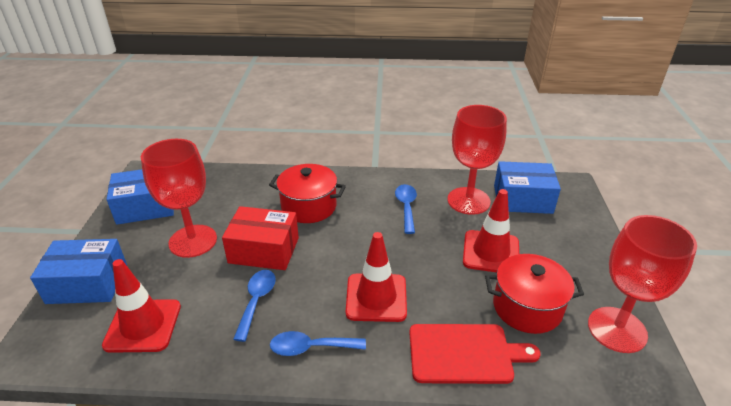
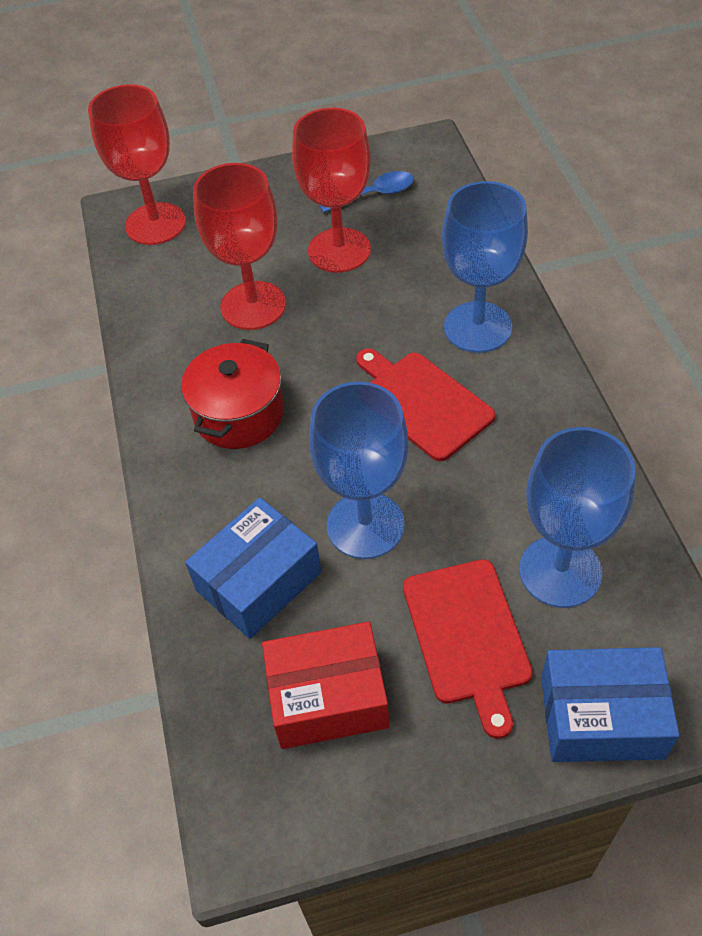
blue box: [30,239,127,304] [106,169,174,225] [494,161,561,214] = 3 -> [185,497,322,639] [541,647,680,762] = 2
blue goblet: none = 0 -> [309,381,409,559] [442,181,528,353] [519,427,636,608] = 3
blue spoon: [233,270,276,342] [270,331,366,356] [395,184,417,234] = 3 -> [319,171,414,213] = 1
red cutting board: [409,324,541,384] = 1 -> [356,348,495,461] [403,559,533,739] = 2
red pot: [269,164,346,223] [485,254,584,334] = 2 -> [181,339,284,449] = 1
red traffic cone: [102,259,181,353] [346,232,407,322] [463,189,519,273] = 3 -> none = 0

